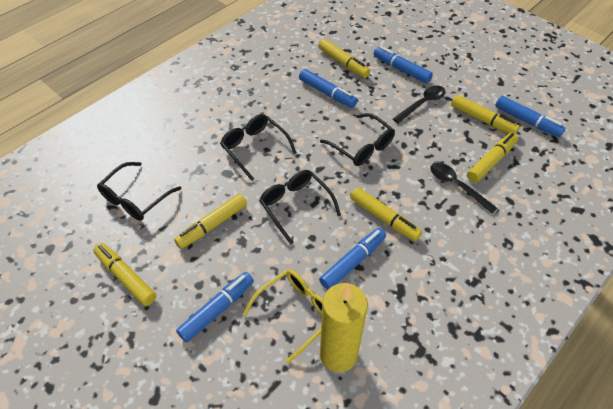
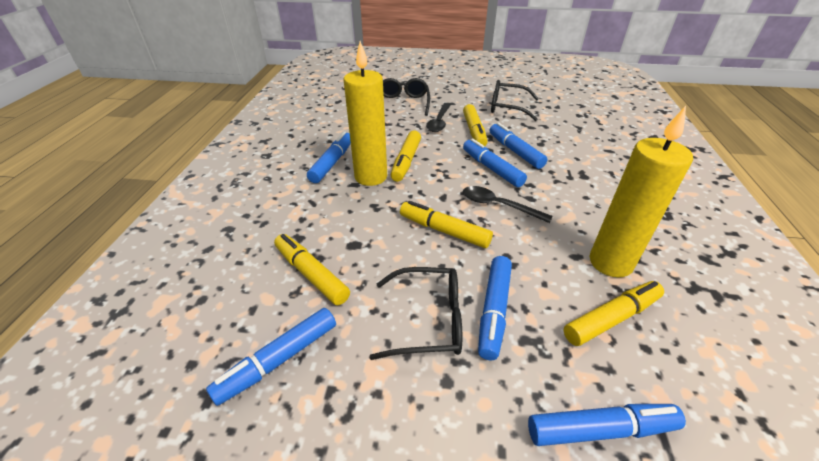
black glasses: [97,162,182,220] [220,114,297,181] [259,170,341,244] [320,113,395,166] = 4 -> [369,267,462,360] [383,78,430,116] [491,80,539,121] = 3
blue marker: [176,272,254,342] [299,69,357,108] [319,228,386,290] [374,46,433,83] [495,96,566,137] = 5 -> [206,308,336,406] [307,132,351,183] [463,138,527,187] [478,256,512,360] [490,123,547,169] [528,404,686,446] = 6
yellow candle: [320,283,368,372] = 1 -> [344,41,387,186] [590,106,693,278] = 2
yellow glasses: [243,269,323,364] = 1 -> none = 0
yellow marker: [93,243,156,306] [174,194,247,249] [318,39,370,78] [350,187,422,241] [451,95,520,134] [467,133,518,183] = 6 -> [274,234,350,305] [391,130,421,182] [400,201,493,248] [463,104,488,146] [563,281,664,346] = 5

